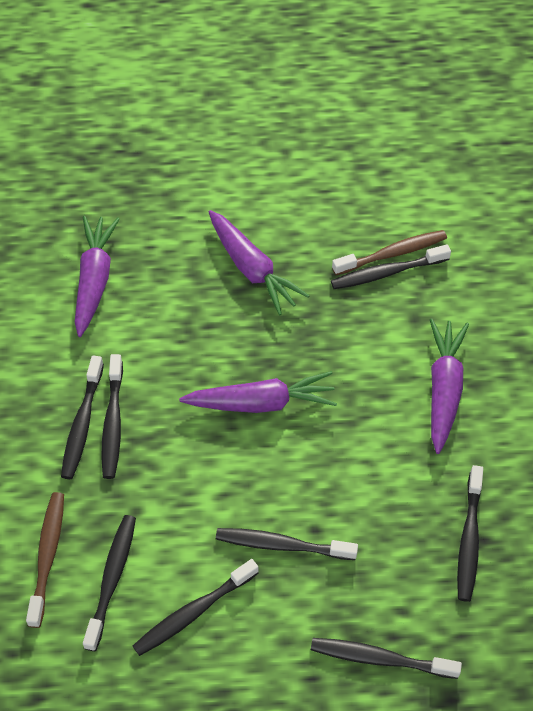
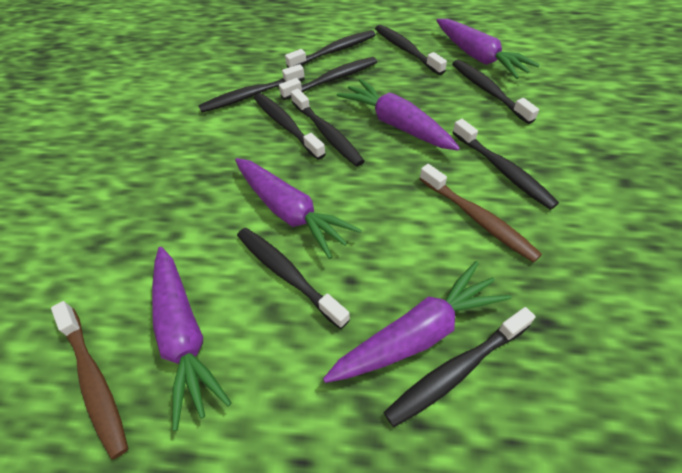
black toothbrush: [61,355,104,479] [83,515,136,651] [101,354,123,479] [133,559,258,656] [216,528,358,560] [311,638,462,679] [331,244,451,289] [457,465,483,602] = 8 -> [198,64,305,112] [237,228,350,329] [254,93,326,160] [279,57,377,100] [285,30,376,68] [291,89,364,167] [375,25,447,75] [384,307,536,427] [452,60,539,124] [452,119,559,210] = 10
purple carrot: [75,216,120,337] [179,371,337,413] [209,210,310,315] [430,319,469,454] = 4 -> [152,247,231,431] [235,158,361,259] [323,261,511,383] [337,79,460,151] [436,19,540,79] = 5

